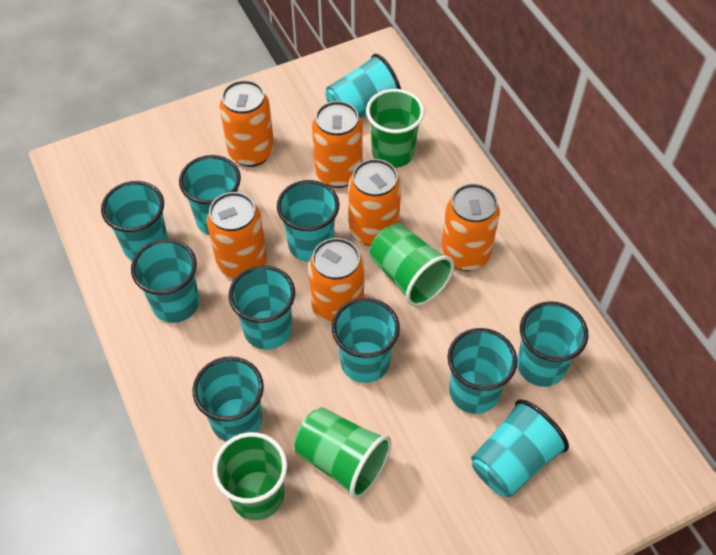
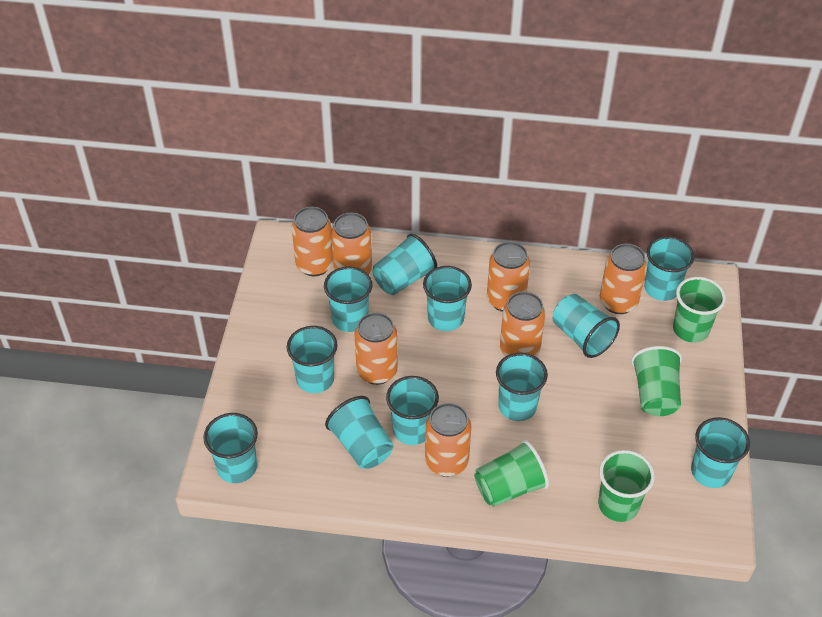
orange can: [207,192,267,279] [219,80,274,167] [308,238,364,325] [312,101,363,188] [348,159,401,246] [441,184,500,271] = 6 -> [292,207,333,276] [331,213,372,274] [354,312,398,385] [425,403,471,477] [487,241,530,312] [500,291,545,357] [600,244,647,314] = 7

